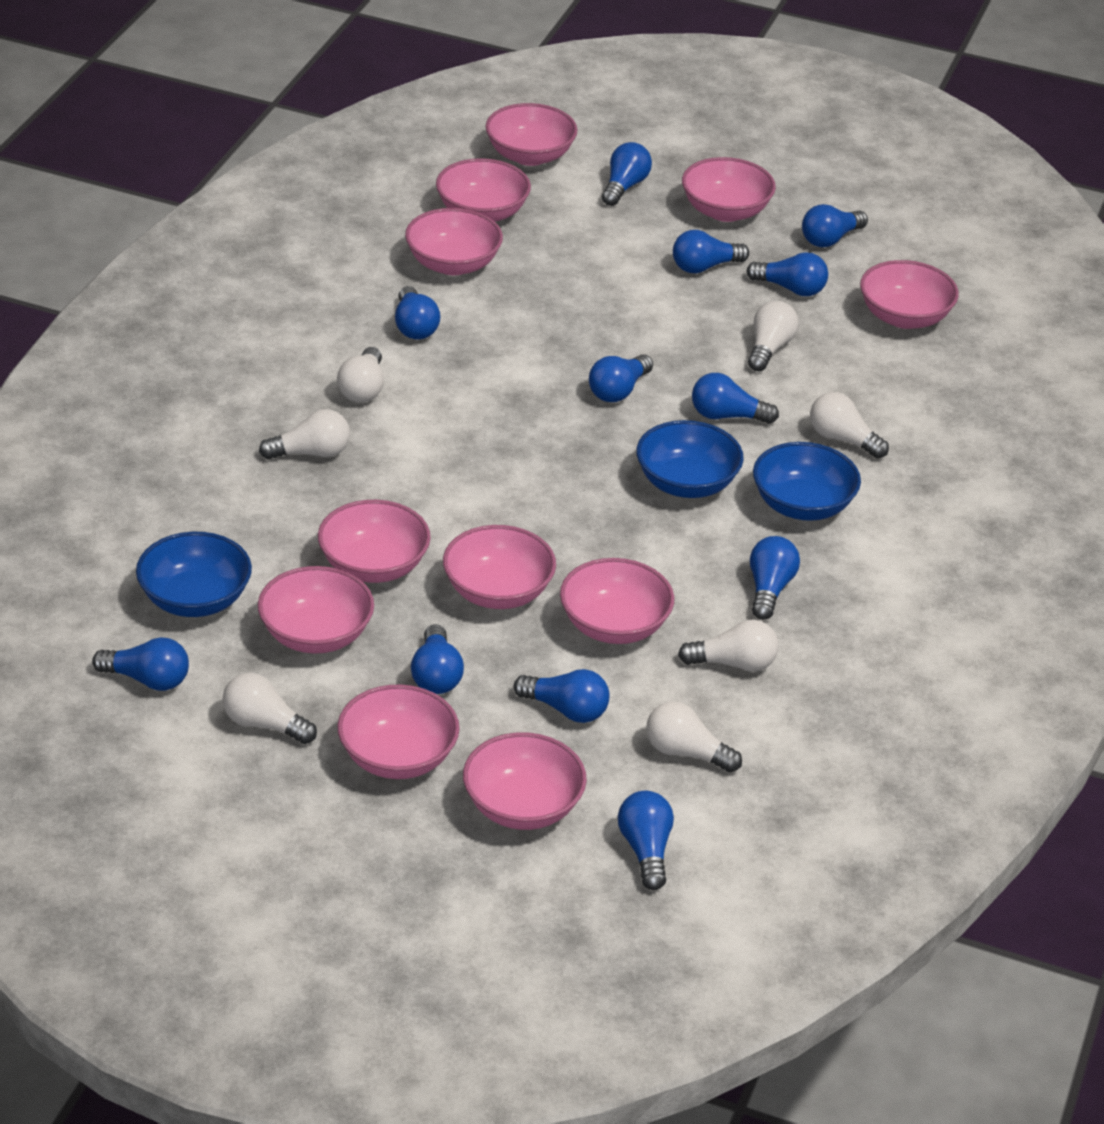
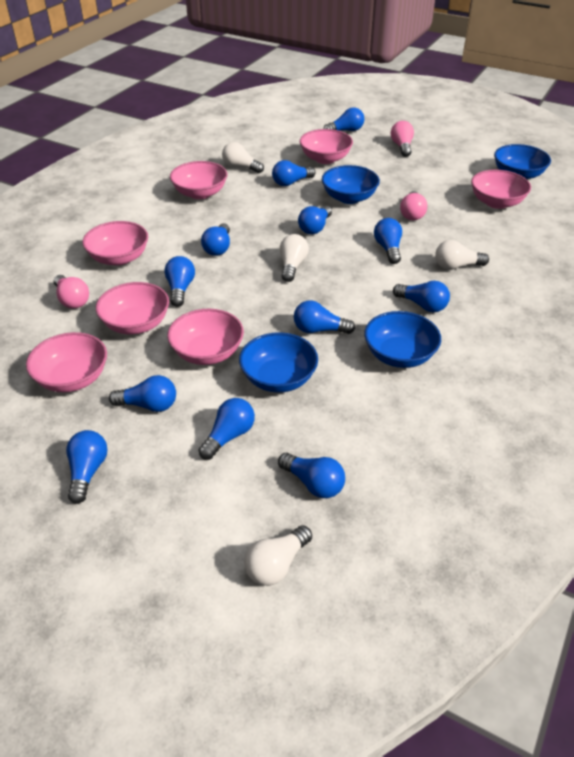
blue bowl: [136,532,252,617] [636,420,744,498] [753,442,861,521] = 3 -> [239,332,318,393] [322,165,380,204] [364,311,441,368] [494,144,551,179] = 4
pink bowl: [258,566,374,654] [318,500,431,583] [337,684,460,779] [405,208,503,275] [436,158,531,222] [443,525,556,609] [463,732,587,830] [485,103,577,166] [560,558,674,644] [682,157,776,222] [860,260,959,329] = 11 -> [26,332,107,392] [82,221,148,266] [96,282,169,334] [167,309,244,365] [170,161,227,199] [300,129,353,164] [471,170,531,209] = 7
pink light bulb: none = 0 -> [53,275,89,309] [391,121,414,157] [400,191,427,220] = 3
white light bulb: [223,673,317,744] [259,409,350,460] [337,347,384,402] [646,701,742,773] [678,620,778,672] [748,301,799,371] [810,392,889,459] = 7 -> [222,142,264,173] [244,525,312,586] [280,234,309,282] [435,240,489,270] = 4

